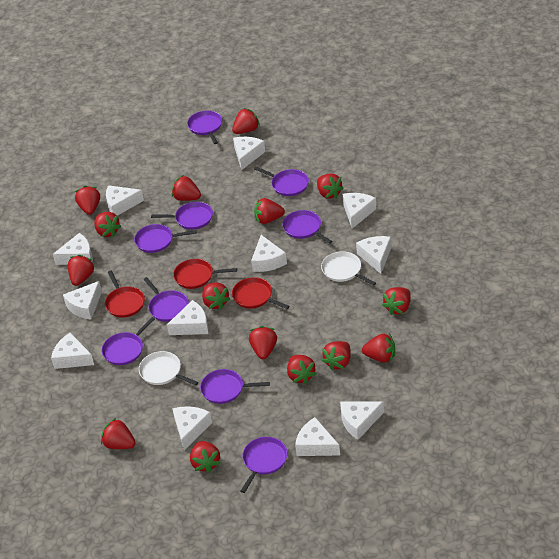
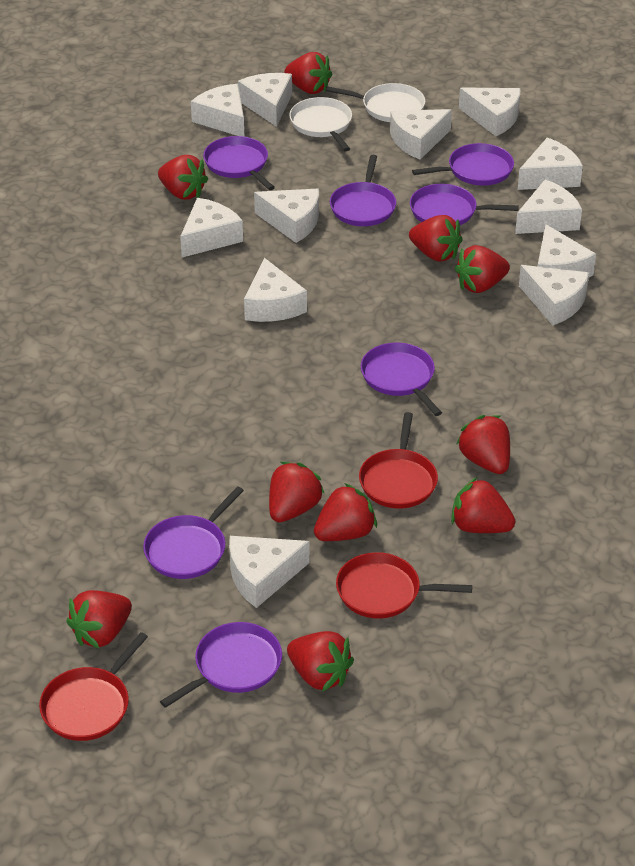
purple pan: [102,317,155,365] [134,224,196,253] [143,277,189,322] [151,202,213,230] [187,110,222,144] [200,369,270,404] [241,437,287,493] [254,166,309,196] [282,210,333,244] = 9 -> [143,486,244,579] [160,622,282,708] [203,136,275,190] [330,155,396,226] [361,343,442,416] [410,184,519,225] [412,143,514,186] = 7
red strawberry: [68,255,95,286] [75,186,100,215] [94,212,121,237] [101,418,136,449] [172,175,201,201] [190,441,221,473] [202,282,230,310] [232,108,260,134] [249,326,277,359] [254,198,285,224] [287,355,316,384] [317,174,344,199] [321,341,351,371] [362,333,395,363] [382,287,411,315] = 15 -> [66,590,132,648] [158,155,208,200] [269,462,325,522] [284,52,333,94] [287,631,354,692] [314,483,377,541] [409,215,463,262] [451,477,515,533] [455,245,510,293] [456,415,510,474] = 10

